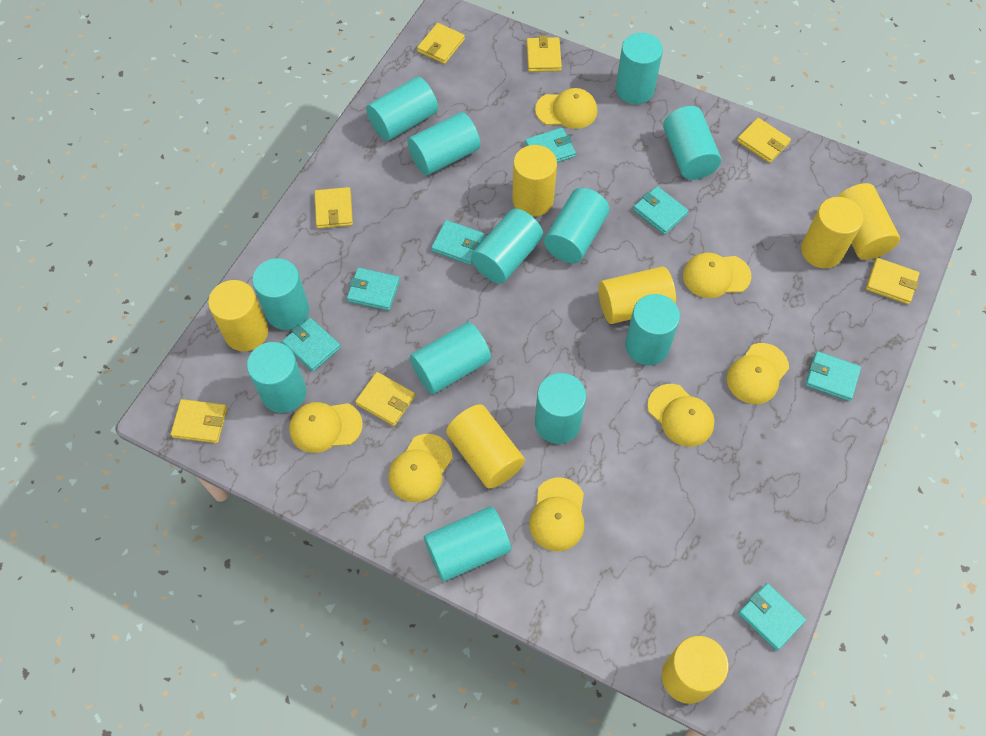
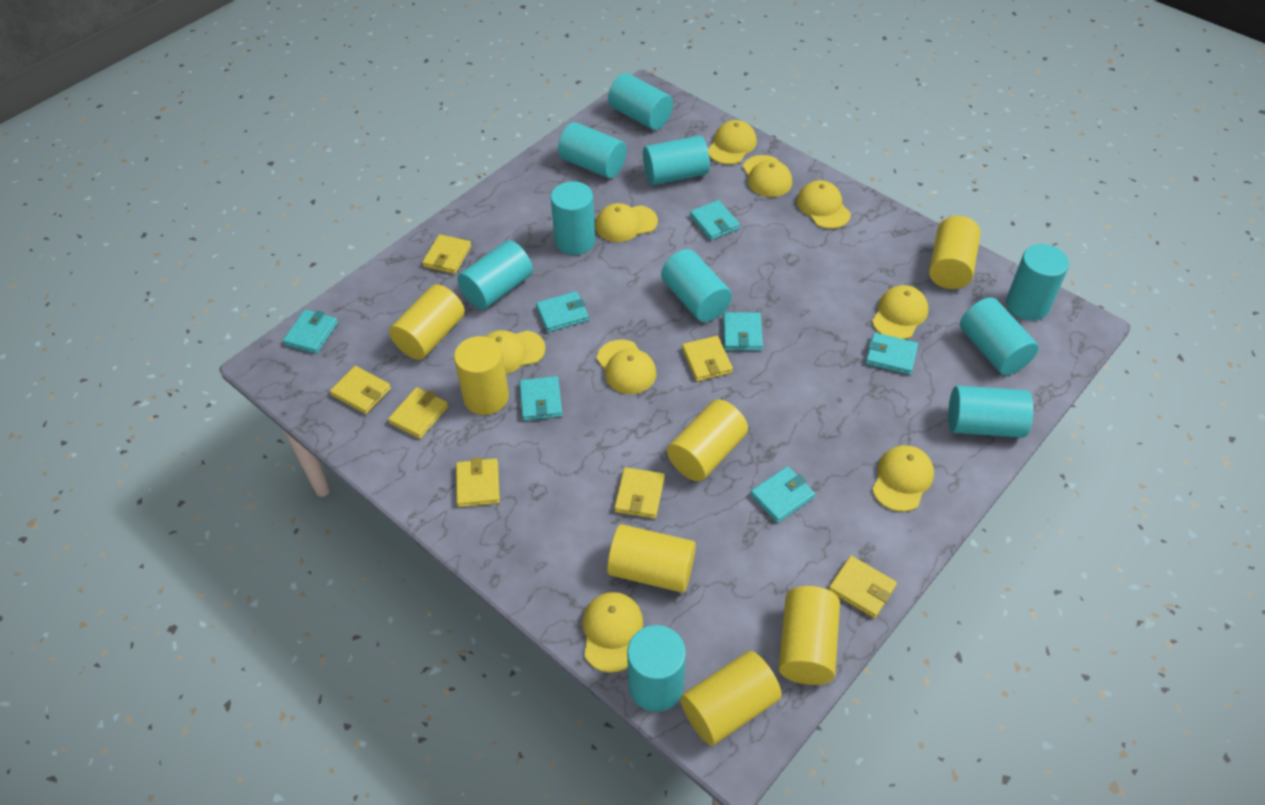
turquoise cylinder: [247,342,307,413] [252,258,309,330] [366,77,438,141] [408,112,480,175] [410,322,491,394] [424,506,511,582] [471,209,543,283] [535,373,586,444] [544,188,610,263] [616,33,663,104] [625,294,680,365] [663,106,721,180] = 12 -> [458,240,533,310] [551,181,595,255] [558,122,627,178] [608,73,673,130] [627,625,686,712] [643,135,710,185] [661,249,732,322] [948,386,1033,438] [960,297,1039,375] [1006,244,1069,320] = 10
yellow cap: [289,402,363,453] [388,434,453,502] [529,478,584,551] [535,88,597,129] [647,384,715,447] [683,252,751,298] [727,343,789,404] = 7 -> [485,330,546,374] [583,592,643,673] [595,203,658,242] [597,339,657,394] [708,120,757,165] [743,155,792,197] [797,180,851,229] [872,285,928,339] [872,445,934,512] = 9

